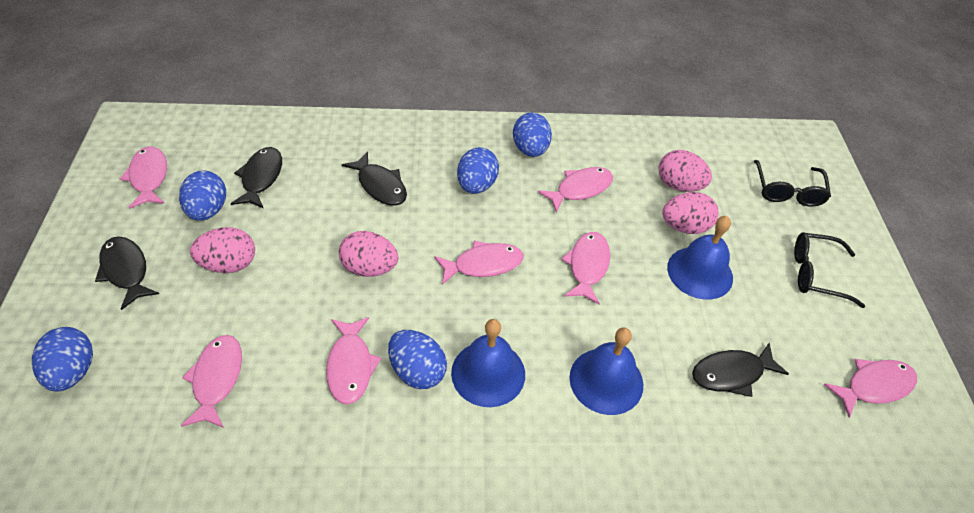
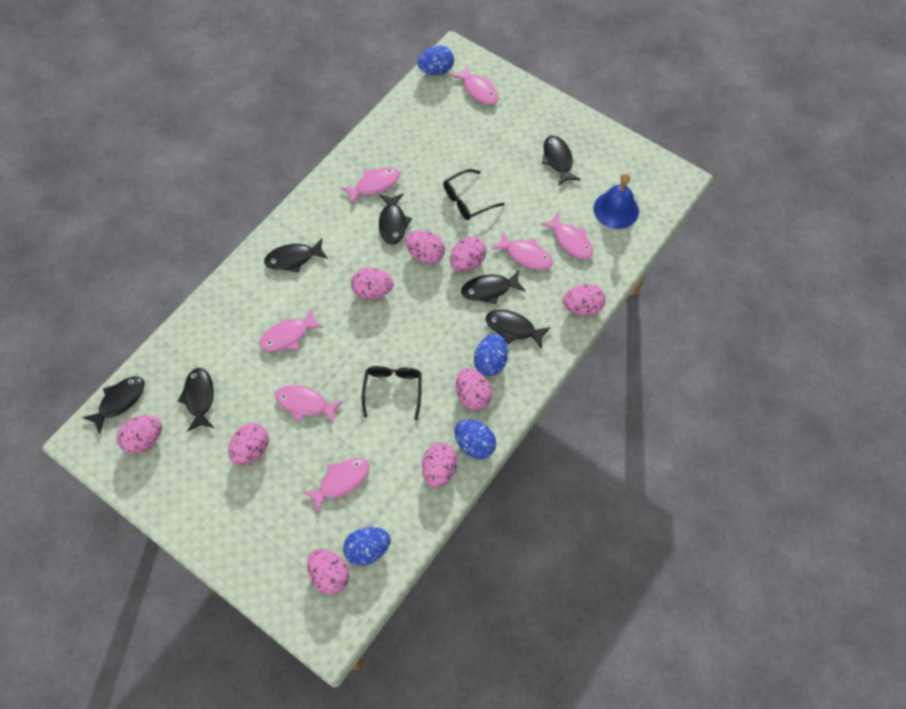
black fish: [95,236,159,310] [231,147,282,209] [342,151,407,206] [692,343,789,397] = 4 -> [82,377,144,434] [177,368,214,432] [264,238,328,273] [379,193,412,245] [461,270,525,305] [486,310,551,349] [542,136,581,186] = 7
blue bell: [451,319,525,407] [569,327,643,415] [667,216,733,300] = 3 -> [594,174,639,229] = 1
blue egg: [32,327,93,392] [179,170,226,221] [388,330,447,389] [457,147,499,194] [513,112,552,157] = 5 -> [343,527,391,566] [417,45,454,75] [454,419,496,459] [474,333,508,376] = 4
pink egg: [190,227,255,273] [339,231,398,277] [659,150,712,192] [662,192,718,234] = 4 -> [117,415,162,453] [228,423,269,465] [307,549,349,595] [351,268,394,300] [405,230,445,264] [422,443,458,488] [450,236,486,272] [456,368,492,411] [563,284,606,316] = 9

